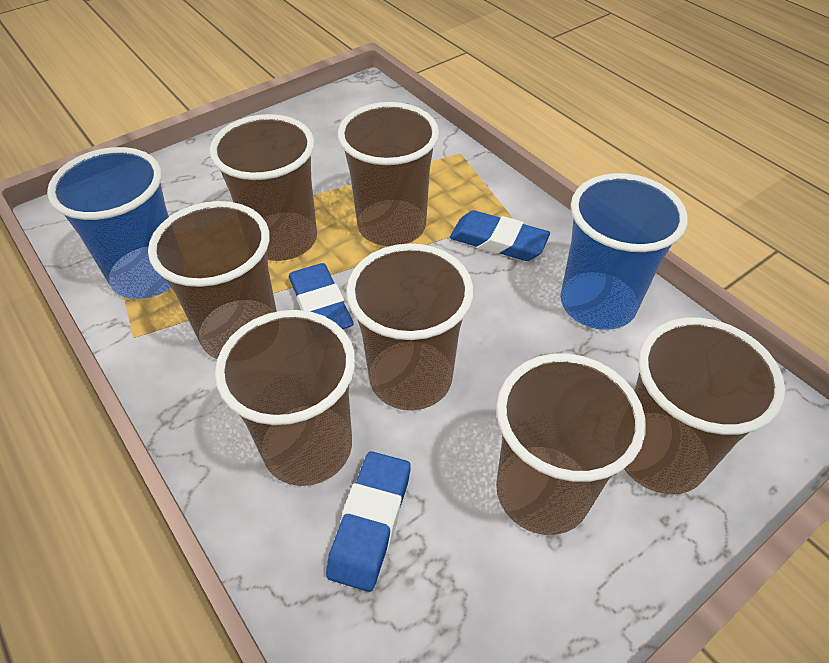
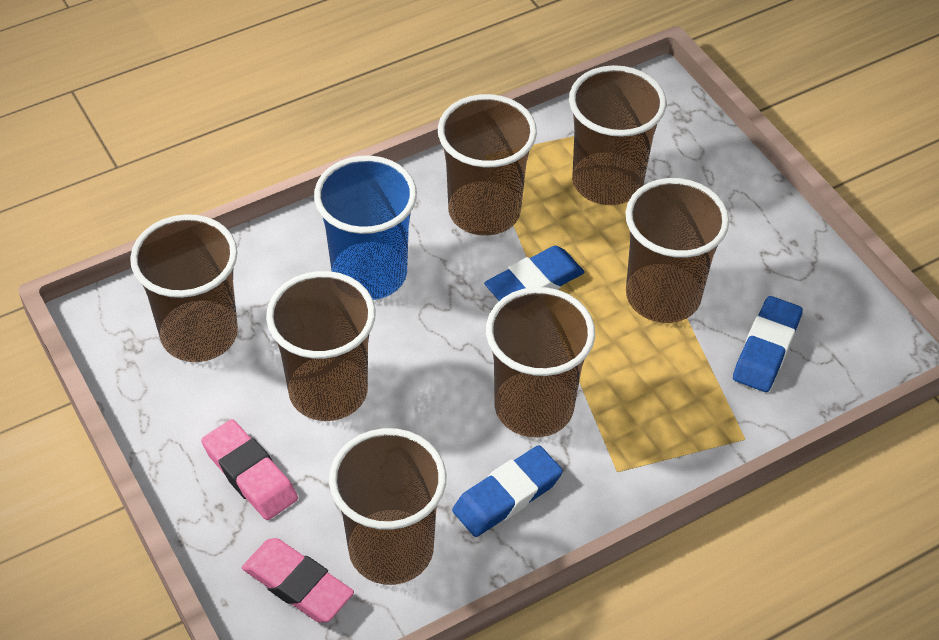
blue cup: [47,147,171,299] [560,173,688,330] = 2 -> [314,155,417,300] = 1
pink eraser: none = 0 -> [201,419,298,520] [242,538,354,622] = 2

